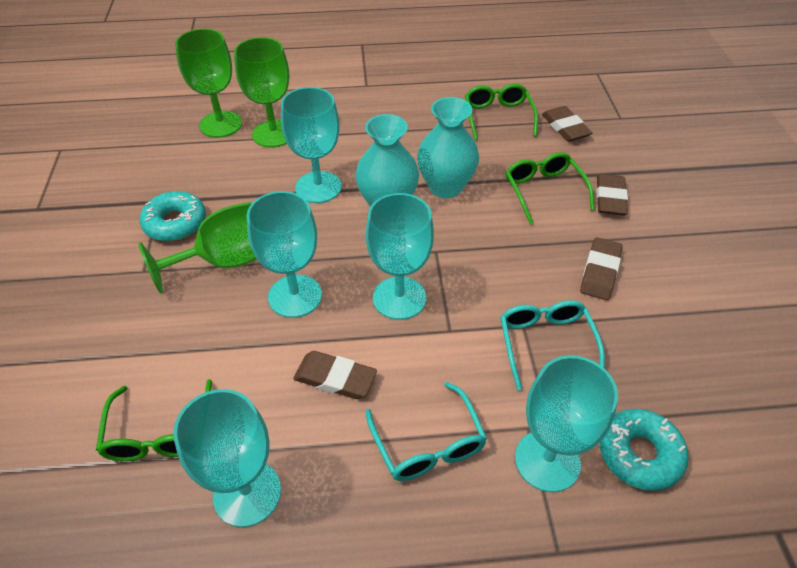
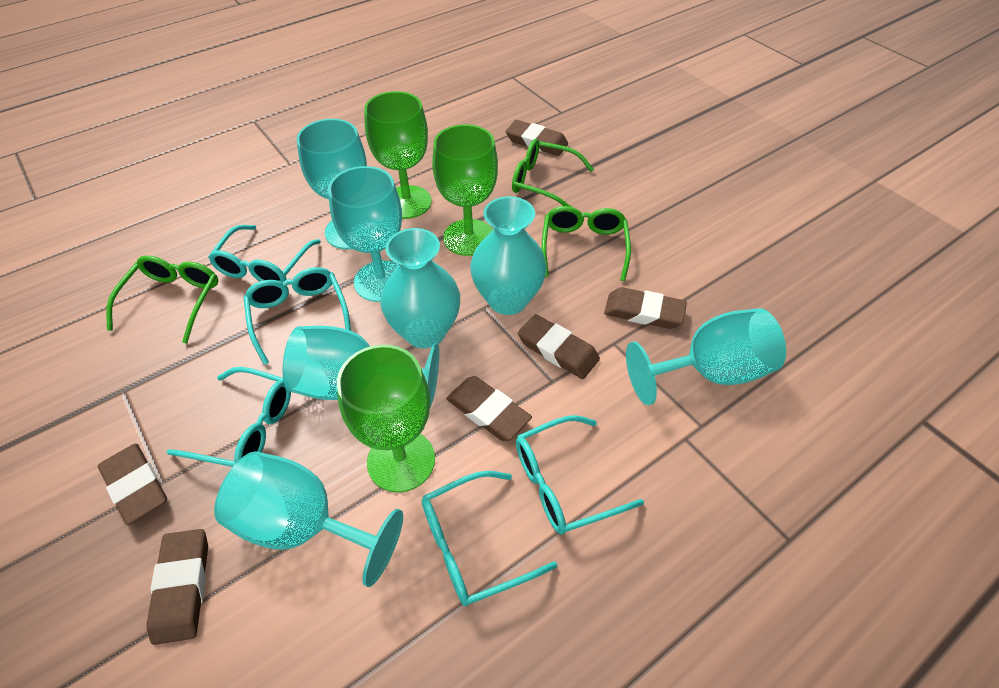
brown eraser: [293,351,377,399] [542,106,592,142] [580,237,623,300] [596,174,628,216] = 4 -> [98,443,167,525] [146,529,208,645] [446,376,532,441] [506,120,568,156] [518,314,600,379] [604,287,687,329] = 6
turquoise donut: [140,191,206,241] [600,409,688,491] = 2 -> none = 0
turquoise glasses: [366,382,487,481] [500,300,605,390] = 2 -> [167,367,291,467] [208,225,321,282] [243,267,351,365] [422,471,557,606] [516,415,644,535] = 5

